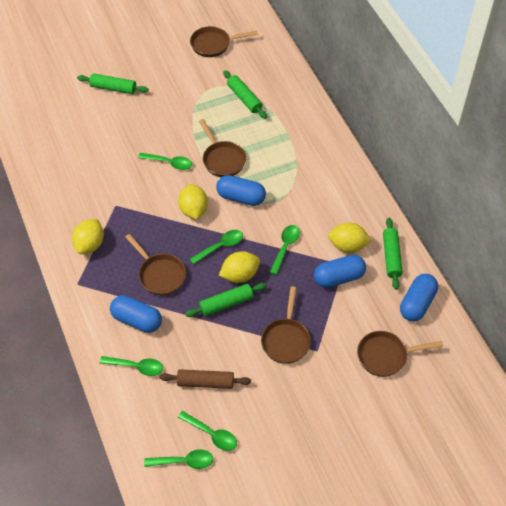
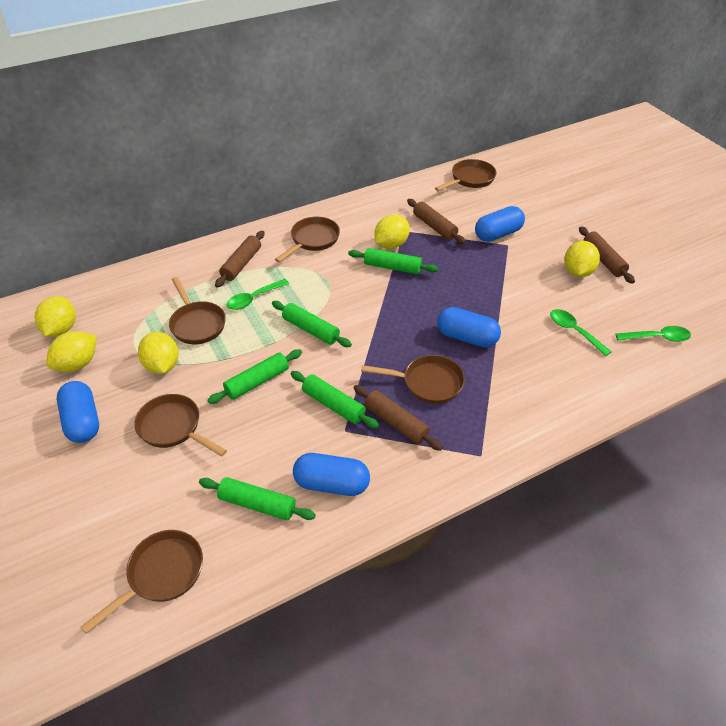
brown pan: [125,234,186,295] [190,26,258,57] [199,119,246,177] [261,286,311,364] [357,331,443,377] = 5 -> [81,530,203,634] [134,394,227,457] [169,277,226,344] [275,217,340,263] [361,355,465,404] [435,159,496,191] = 6
brown rolling pin: [160,369,251,389] = 1 -> [215,231,264,288] [354,385,443,451] [407,199,466,244] [579,226,635,284] = 4
green rolling pin: [77,73,149,94] [185,283,267,317] [223,70,267,119] [383,218,403,290] = 4 -> [199,477,316,520] [208,349,302,404] [272,301,352,347] [291,371,379,429] [348,248,438,274] = 5
green spoon: [100,356,163,376] [138,153,192,170] [144,449,213,469] [178,411,237,451] [190,230,243,264] [270,225,300,275] = 6 -> [227,279,289,310] [550,309,611,356] [616,326,691,342] = 3
yellow lemon: [72,219,104,254] [178,184,208,219] [219,251,260,283] [328,222,372,253] = 4 -> [35,296,76,337] [46,331,97,372] [138,332,178,374] [374,215,410,249] [564,241,600,277] = 5

